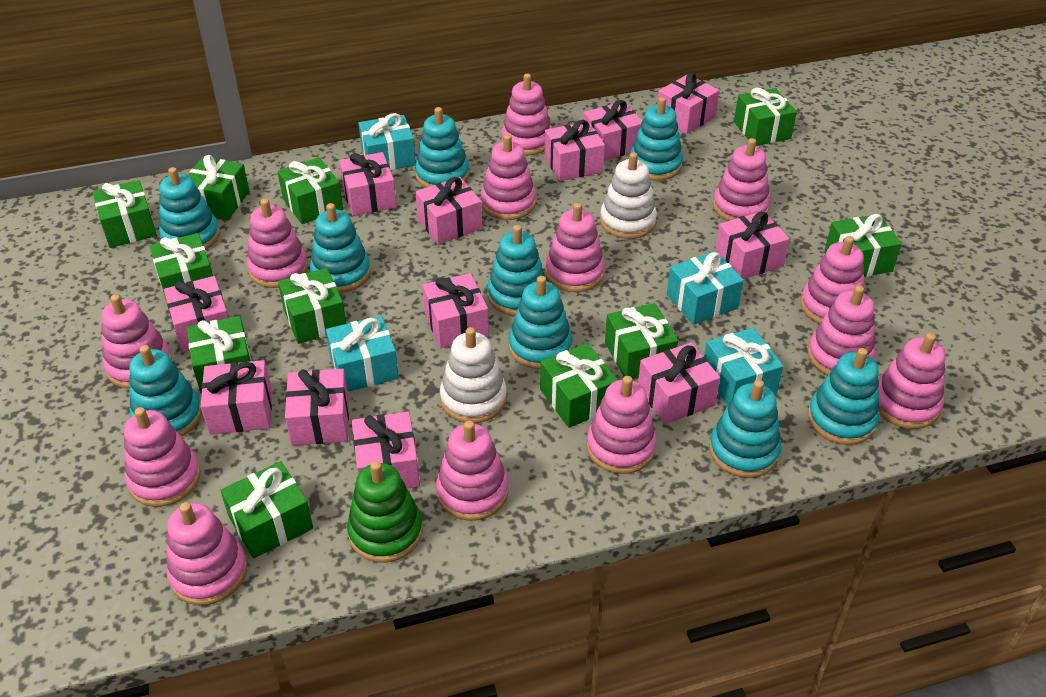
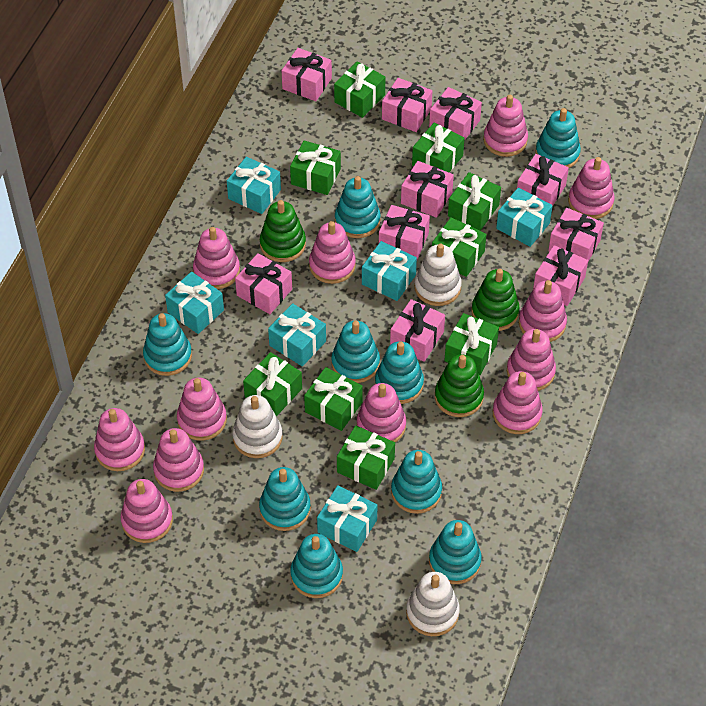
green gift: [92,180,157,248] [149,233,213,301] [187,155,249,220] [187,316,252,394] [220,461,313,559] [277,157,343,224] [278,268,346,344] [540,343,618,428] [605,303,678,379] [734,88,797,146] [825,214,902,277] = 11 -> [243,352,302,417] [290,141,341,195] [304,367,363,431] [334,61,386,118] [337,425,395,490] [412,123,465,172] [432,217,487,277] [444,313,499,375] [448,172,501,231] = 9
green stacking toy: [347,461,423,563] = 1 -> [260,200,306,262] [435,354,484,417] [471,269,519,331] = 3
pink gift: [164,276,228,352] [201,360,272,435] [285,369,349,446] [339,152,397,216] [352,412,420,489] [415,177,482,245] [422,273,489,348] [545,120,605,181] [583,100,642,161] [638,342,720,424] [657,73,719,134] [715,211,790,279] = 12 -> [235,253,292,314] [282,48,332,101] [379,205,430,260] [382,78,432,132] [390,299,445,362] [401,161,454,218] [429,87,482,141] [517,154,569,205] [533,245,588,306] [548,208,604,262] = 10
pink stacking toy: [101,294,172,389] [124,407,201,507] [166,502,248,605] [247,199,308,288] [436,421,508,521] [481,134,536,220] [501,74,552,155] [545,203,605,292] [586,376,657,474] [713,138,770,221] [801,236,865,324] [807,285,875,375] [878,333,945,429] = 13 -> [94,408,145,471] [120,479,173,543] [153,428,204,492] [177,377,227,441] [193,227,240,289] [309,221,356,284] [357,383,406,442] [483,95,528,157] [493,371,543,434] [507,329,556,391] [519,280,567,342] [568,157,614,219] = 12
turquoise gift: [326,316,399,392] [358,113,416,170] [667,251,744,325] [704,328,784,406] = 4 -> [165,272,224,334] [227,157,281,214] [268,303,326,366] [317,485,378,552] [362,241,417,301] [496,187,553,247] = 6
white stacking toy: [440,327,507,423] [600,152,657,239] = 2 -> [232,395,283,458] [406,572,460,636] [414,244,462,306] = 3

